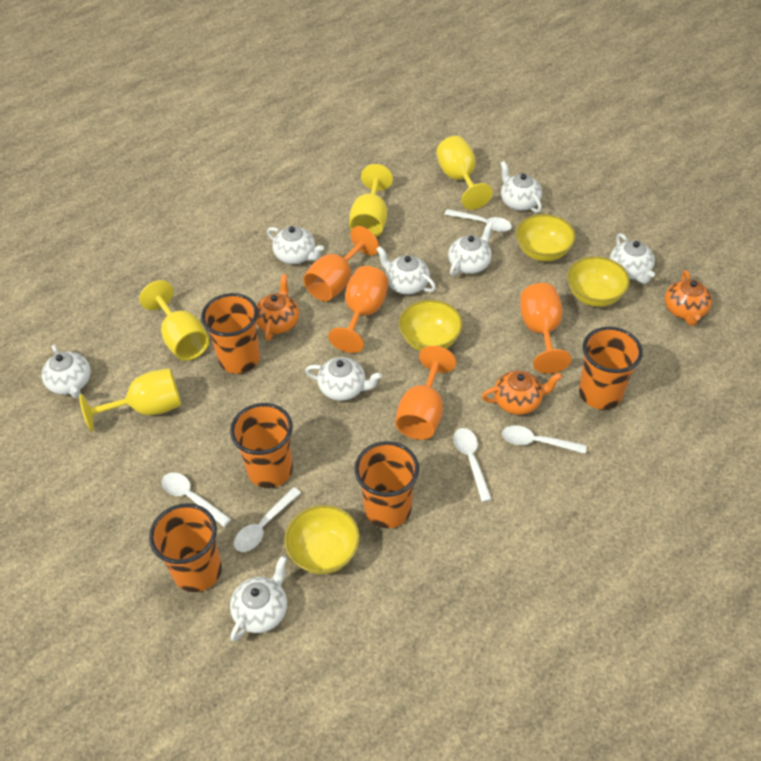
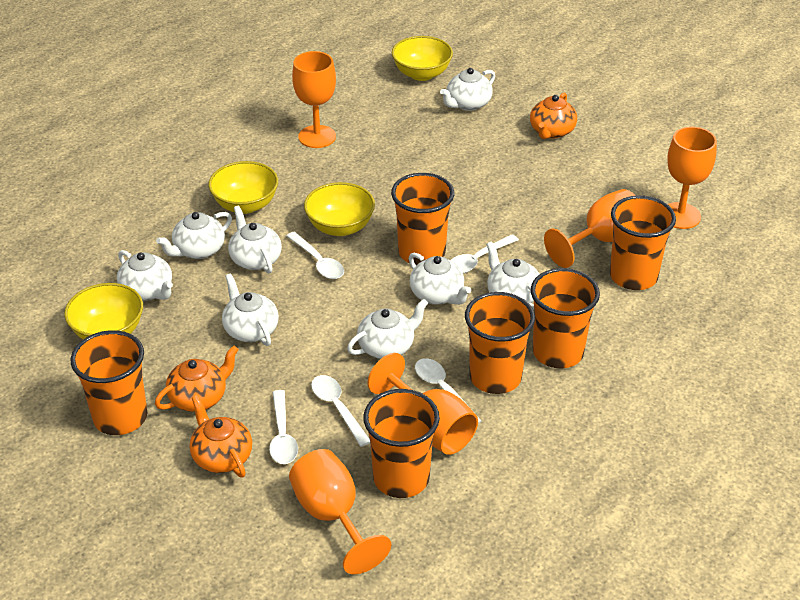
orange cup: [149,503,222,592] [201,293,260,374] [230,403,293,488] [355,441,419,528] [579,327,643,410] = 5 -> [71,330,147,435] [363,389,440,498] [391,173,454,265] [465,292,535,394] [531,268,600,368] [610,195,676,290] = 6
orange goblet: [303,226,379,302] [328,266,389,353] [395,346,456,440] [520,283,571,374] = 4 -> [289,449,391,574] [292,51,336,148] [367,353,478,455] [544,189,636,268] [667,127,717,229] = 5
yellow goblet: [79,368,181,432] [139,280,209,361] [349,164,393,237] [436,136,493,210] = 4 -> none = 0

